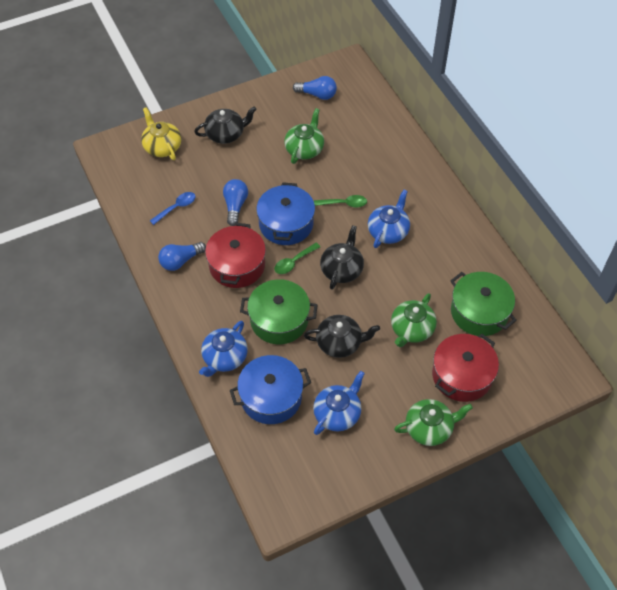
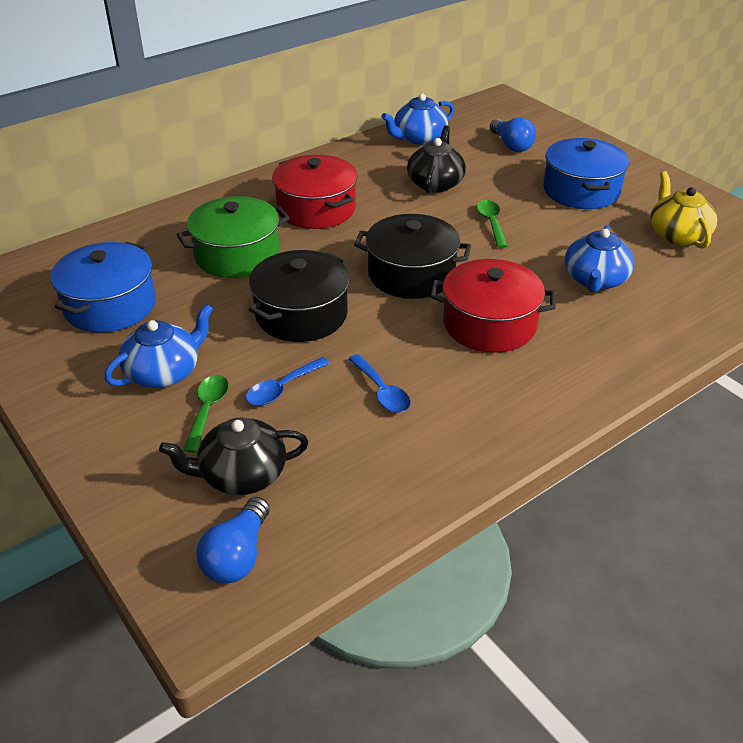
black pot: none = 0 -> [249,250,349,342] [354,214,471,299] = 2
black teapot: [194,107,257,144] [304,315,380,358] [320,225,364,290] = 3 -> [159,417,309,495] [407,125,466,194] = 2
blue light bulb: [158,242,206,271] [223,179,248,226] [293,76,337,100] = 3 -> [196,497,270,584] [490,117,536,152] = 2
blue spoon: [150,192,196,225] = 1 -> [246,357,330,406] [348,354,411,413] = 2
green pot: [240,279,318,344] [450,272,517,336] = 2 -> [176,196,290,278] = 1
green teapot: [284,108,324,164] [391,293,437,347] [394,399,473,446] = 3 -> none = 0

